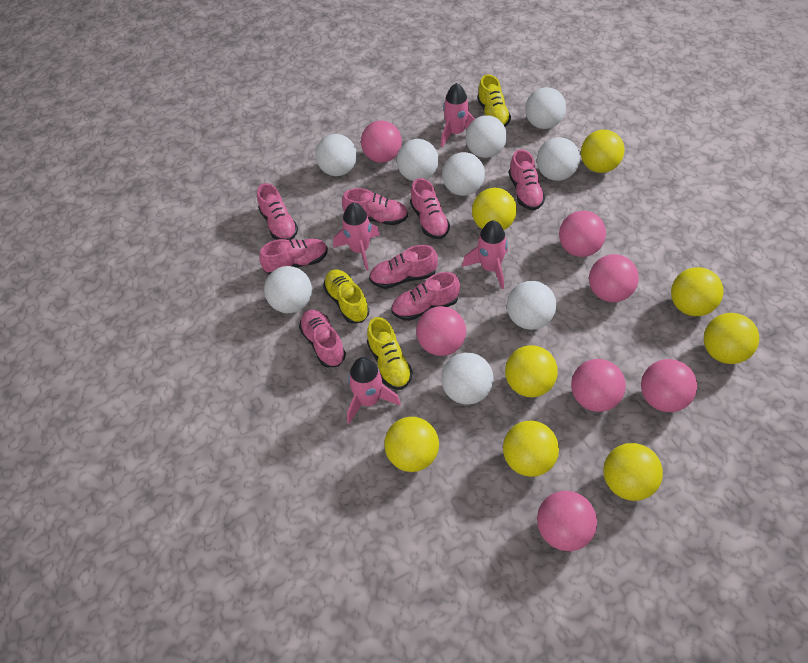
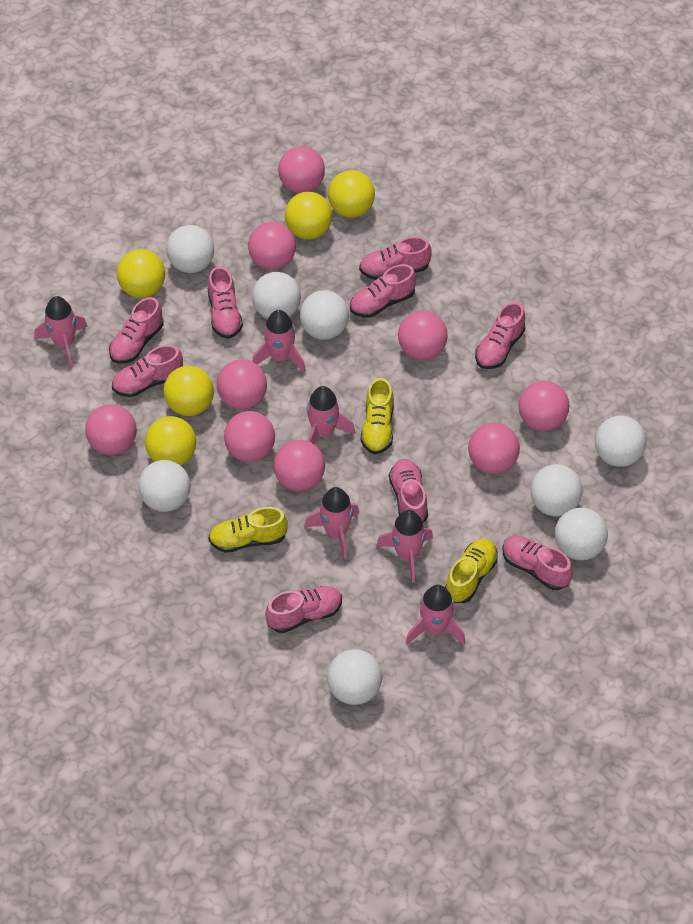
pink ball: [361,120,402,163] [416,306,466,356] [537,491,597,551] [559,211,606,257] [571,359,626,412] [589,254,639,302] [641,359,697,412] = 7 -> [85,404,137,455] [217,359,267,410] [224,411,275,462] [248,222,296,270] [273,440,325,491] [278,146,325,193] [398,311,448,360] [468,423,520,474] [518,381,569,431] = 9
pink rocket: [333,203,380,271] [347,357,401,424] [441,83,475,147] [462,220,508,289] = 4 -> [35,296,88,367] [252,310,306,373] [304,487,359,559] [306,386,355,444] [376,510,433,583] [406,585,466,644] = 6
pink shoe: [257,183,298,240] [259,238,328,275] [299,310,346,367] [342,188,408,225] [369,245,438,289] [391,272,460,321] [410,178,450,239] [509,149,545,210] = 8 -> [109,297,164,364] [112,345,183,397] [208,266,243,339] [265,586,342,633] [350,264,416,318] [359,237,432,280] [389,459,428,522] [475,302,526,369] [503,535,573,590] = 9
white ball: [264,266,312,313] [316,134,357,176] [397,139,439,181] [441,353,493,405] [442,152,485,196] [466,115,507,158] [507,281,556,330] [525,87,566,129] [537,137,580,181] = 9 -> [138,460,191,512] [166,225,214,273] [252,272,301,319] [300,290,349,340] [327,649,382,705] [530,464,583,517] [555,508,608,560] [595,416,646,467] = 8
yellow ball: [384,417,439,472] [472,188,517,230] [503,421,559,477] [505,345,558,397] [581,130,625,173] [603,443,663,501] [671,267,724,316] [704,313,759,364] = 8 -> [117,249,165,298] [145,416,196,465] [164,366,214,416] [285,192,332,239] [328,170,375,218] = 5

